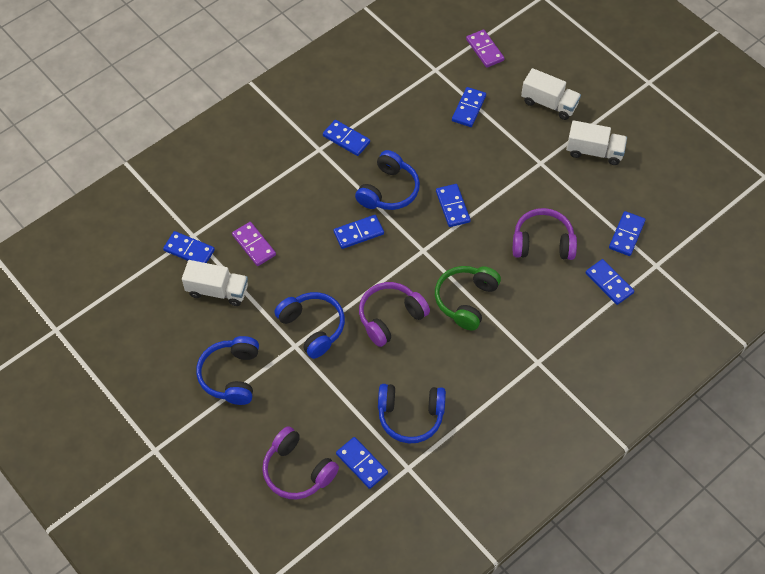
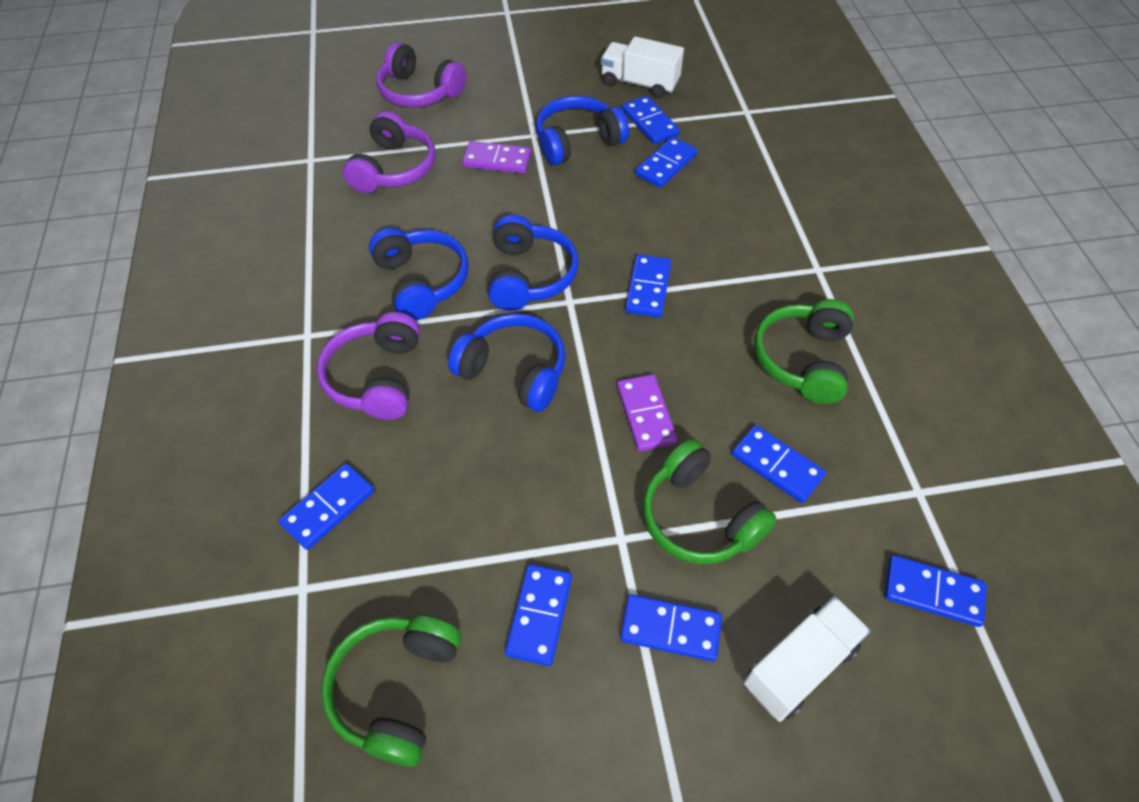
green headphones: [435,266,501,331] = 1 -> [321,616,461,767] [642,439,777,564] [754,299,854,404] = 3
white truck: [182,260,248,306] [521,68,581,120] [566,120,627,165] = 3 -> [601,36,684,98] [744,596,870,722] = 2

